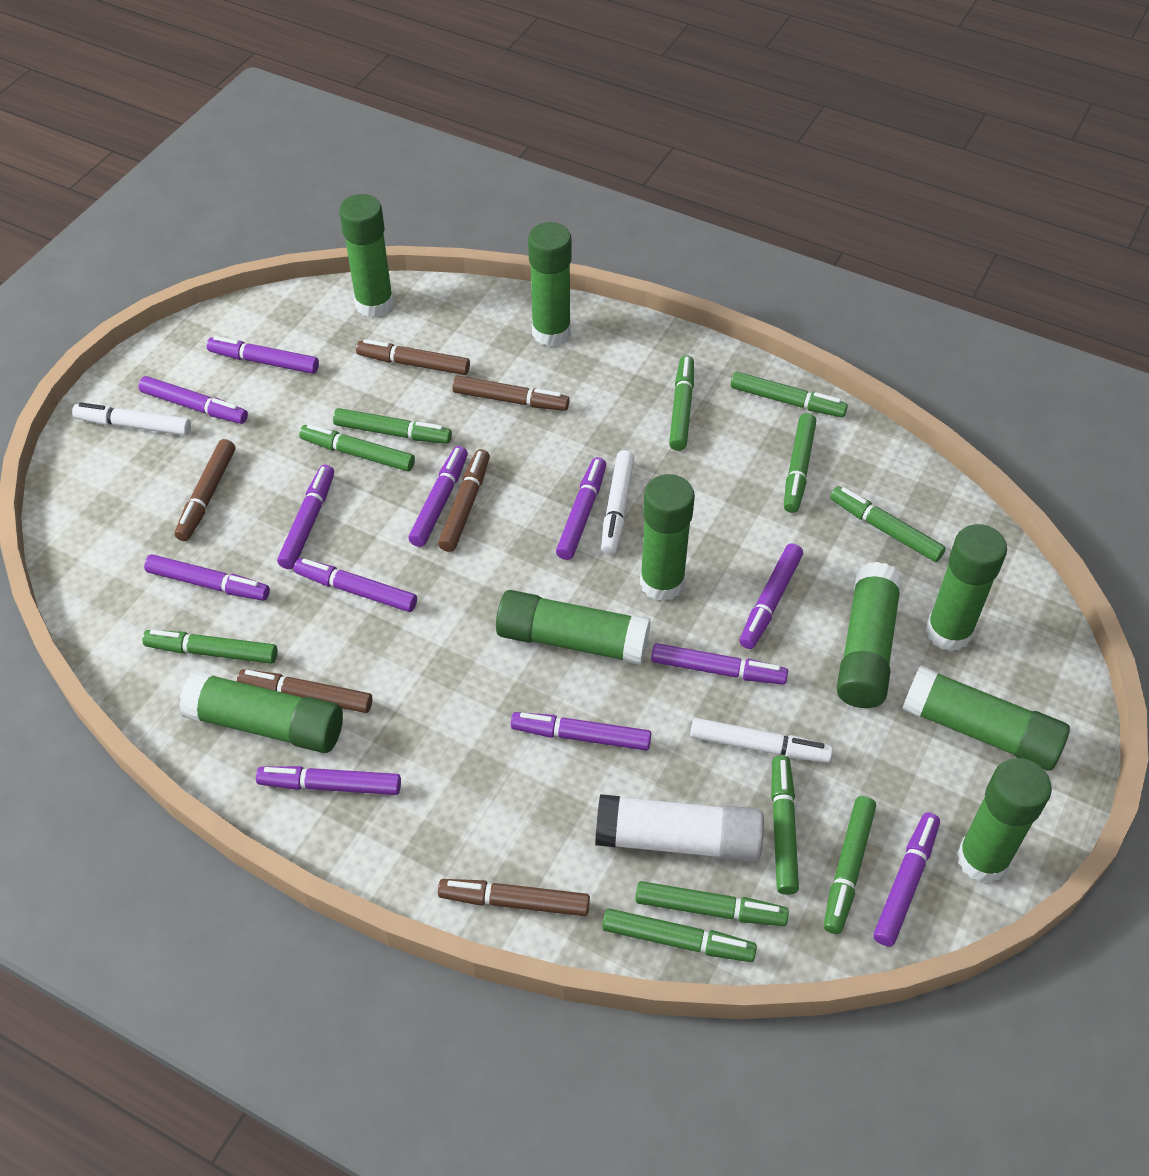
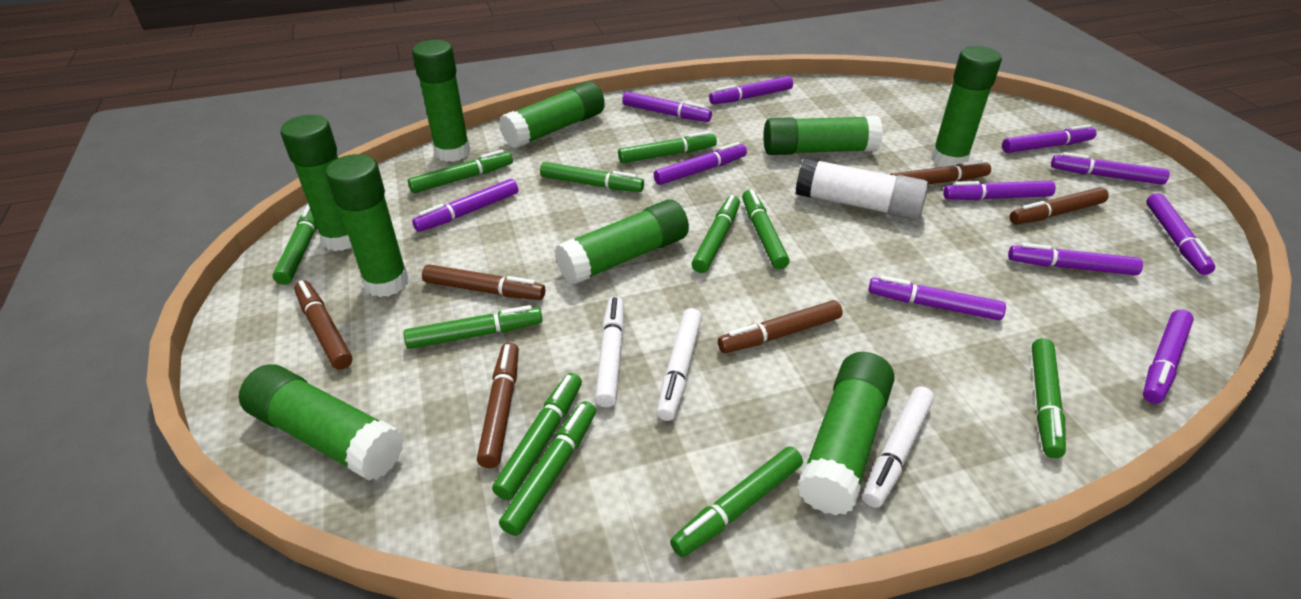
purple marker: [139,376,248,424] [144,554,270,601] [207,336,319,374] [256,766,401,795] [277,465,334,569] [294,558,417,612] [408,446,468,547] [511,712,651,751] [556,457,606,560] [651,643,788,685] [740,543,803,649] [873,812,940,947] = 12 -> [412,179,518,232] [622,91,712,122] [654,142,747,185] [709,76,793,104] [868,276,1006,320] [943,181,1056,200] [1002,124,1097,153] [1008,243,1143,276] [1051,152,1170,185] [1143,310,1194,404] [1146,193,1215,275] = 11

